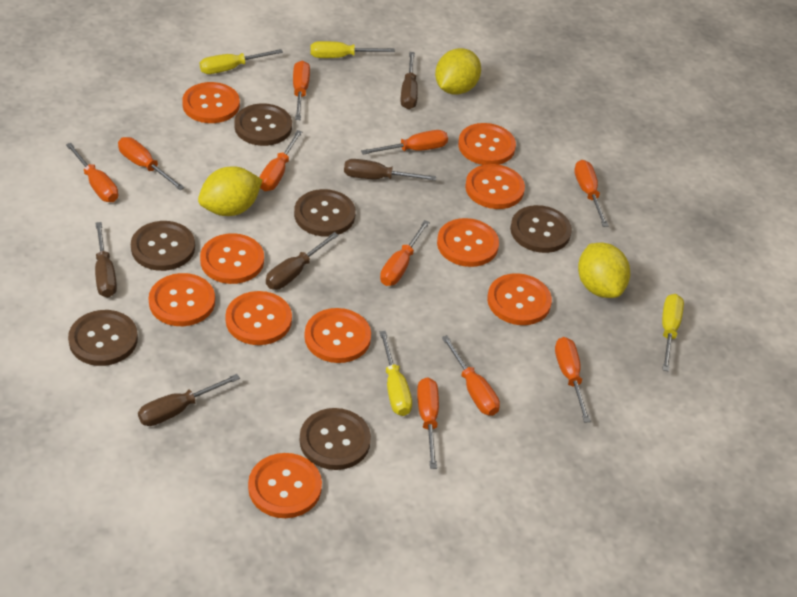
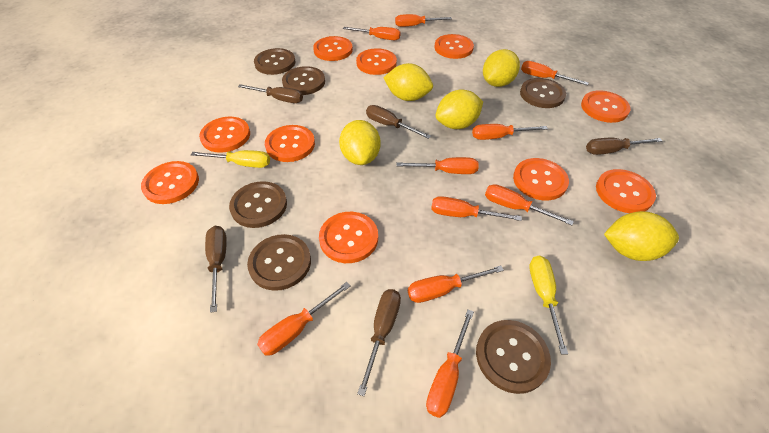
yellow lemon: [198,166,262,216] [435,48,481,95] [578,243,630,298] = 3 -> [339,120,381,165] [383,63,433,101] [435,90,483,129] [483,49,520,87] [604,211,679,261] = 5
yellow screwdriver: [200,49,283,74] [310,41,395,58] [380,331,412,416] [662,294,684,372] = 4 -> [191,150,270,168] [529,255,568,354] = 2

